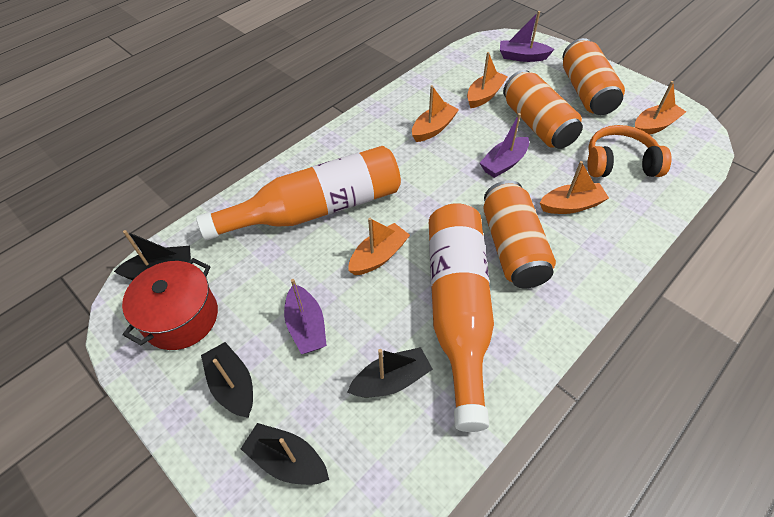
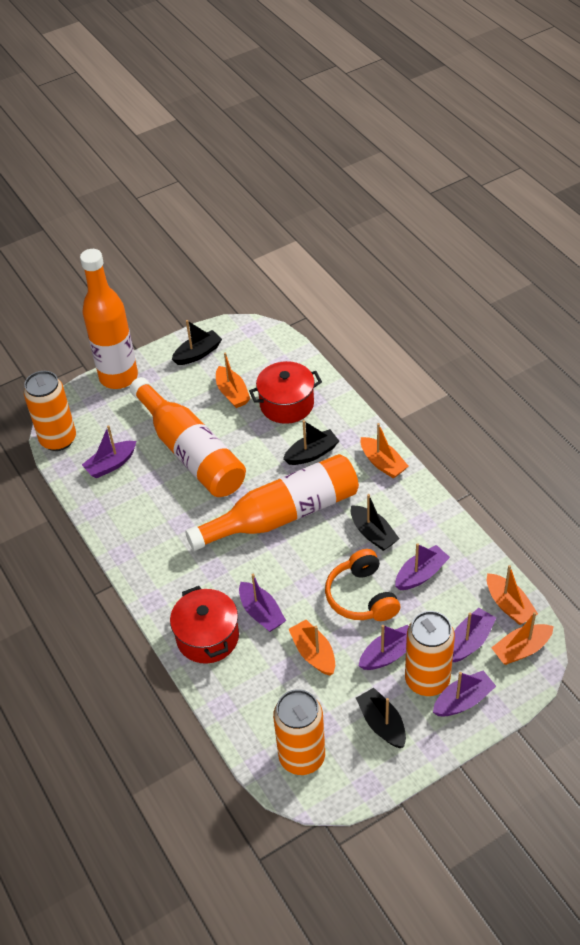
orange bottle: [196,146,401,241] [429,203,494,432] = 2 -> [80,249,138,389] [129,377,246,497] [185,454,359,551] = 3
purple boat: [284,279,327,354] [480,113,529,178] [500,11,554,62] = 3 -> [82,425,136,478] [239,573,286,632] [359,625,409,670] [395,543,450,590] [433,671,496,717] [452,608,496,662] = 6
red pot: [122,258,218,350] = 1 -> [170,586,239,664] [249,361,322,424] = 2

